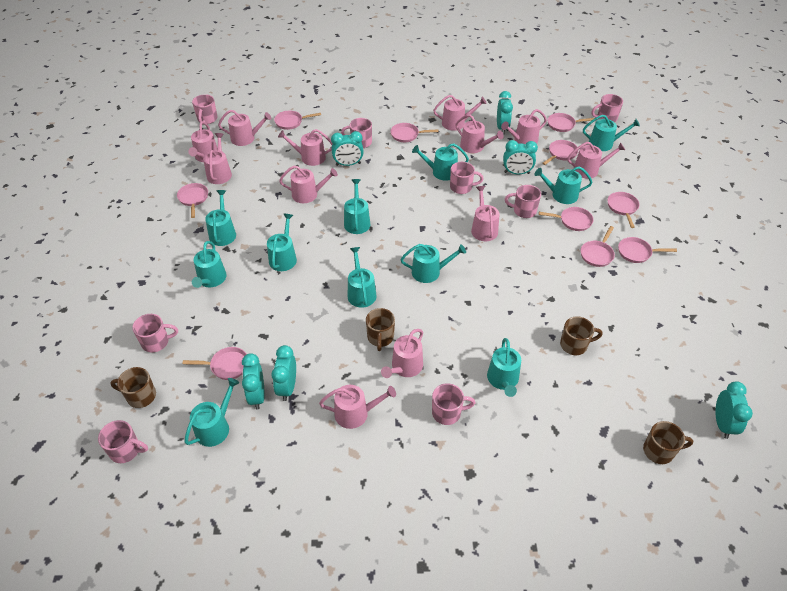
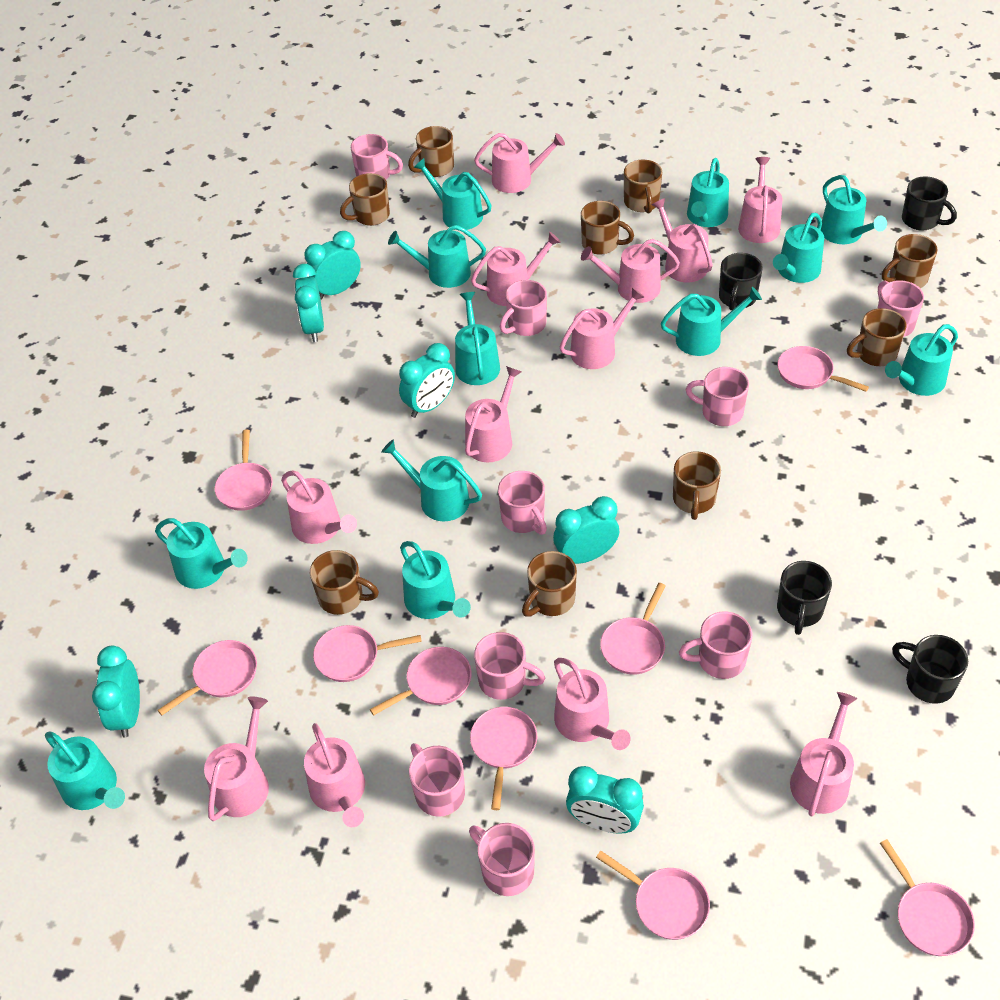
black mug: none = 0 -> [719,253,763,311] [777,561,832,635] [892,635,968,704] [902,176,957,231] = 4
brown mug: [110,367,156,408] [366,308,395,351] [560,317,602,355] [643,421,693,464] = 4 -> [310,550,379,615] [340,173,390,226] [408,126,454,177] [522,551,577,617] [581,201,634,255] [624,160,662,213] [673,451,721,520] [847,308,907,366] [882,234,938,288] = 9
pink mug: [98,420,148,463] [132,314,178,352] [192,94,217,125] [341,118,372,148] [432,383,476,425] [450,162,484,194] [505,185,541,218] [591,94,623,122] = 8 -> [351,134,403,180] [409,743,465,817] [469,823,535,896] [474,632,545,700] [498,471,547,535] [500,280,547,336] [679,611,753,679] [685,367,749,426] [877,280,924,337] = 9
pink pan: [177,183,208,218] [183,347,247,380] [274,111,321,130] [391,123,439,142] [539,207,594,231] [542,140,579,165] [548,113,595,132] [581,226,615,267] [608,192,639,228] [618,237,677,263] = 10 -> [158,640,257,715] [215,430,273,511] [313,625,422,682] [370,647,472,716] [470,707,537,810] [596,851,710,940] [600,583,666,675] [777,346,869,392] [880,839,975,956] = 9
turquoise watering can: [184,378,239,447] [192,241,226,288] [205,190,236,246] [267,214,297,271] [344,179,371,234] [348,247,377,308] [401,244,466,283] [412,143,469,181] [487,338,521,397] [534,167,593,204] [583,115,640,151] = 11 -> [45,731,125,810] [155,518,248,589] [381,439,482,521] [388,225,486,288] [400,541,471,619] [413,158,491,230] [455,292,500,385] [661,287,762,356] [687,158,729,227] [773,213,824,283] [821,175,887,244] [885,324,958,396] = 12

